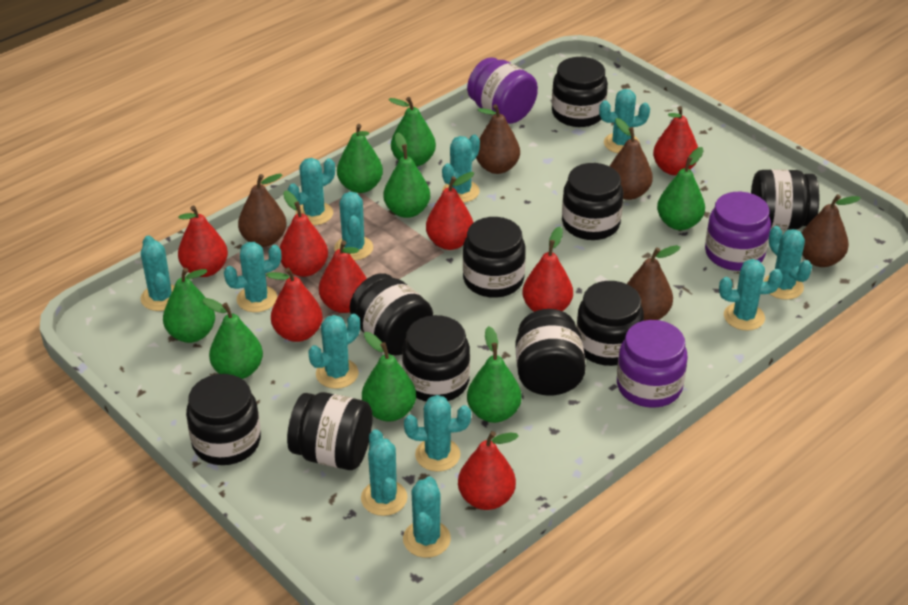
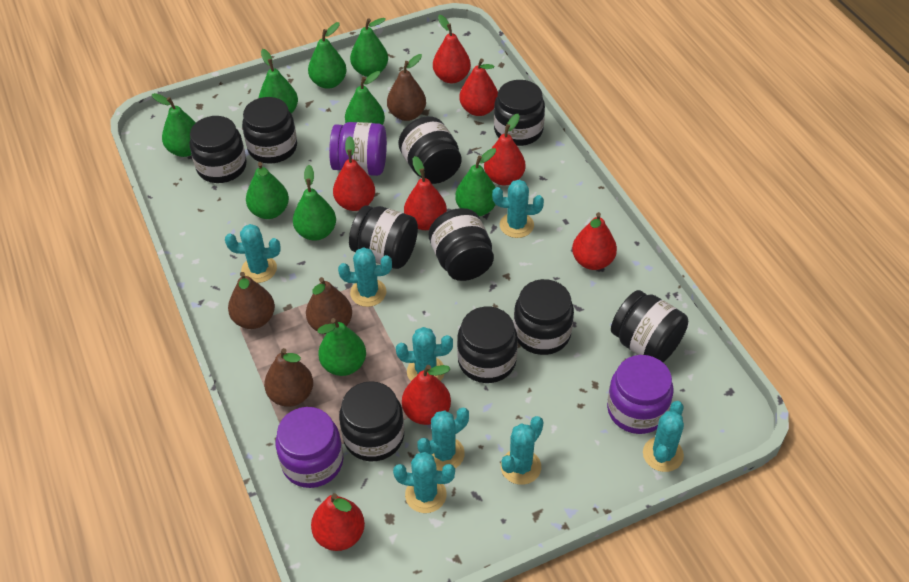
brown pear: [238,174,287,247] [476,104,520,174] [610,118,653,200] [627,245,680,321] [802,194,861,267] = 5 -> [228,272,275,329] [264,348,313,407] [306,277,352,334] [387,54,426,121] = 4
green pear: [163,268,215,343] [202,298,263,379] [337,124,383,193] [362,332,416,422] [383,132,430,218] [388,97,436,167] [467,326,522,423] [657,147,705,230] = 8 -> [152,93,196,157] [246,162,289,219] [259,49,298,114] [293,165,336,241] [308,22,347,89] [317,318,366,376] [345,71,385,125] [350,18,388,77] [455,148,496,216] = 9
turquoise cactus: [141,235,175,311] [224,242,281,312] [288,158,335,225] [308,313,360,389] [334,192,373,260] [361,429,407,516] [403,476,451,558] [404,395,471,472] [442,135,480,203] [599,89,650,153] [719,259,783,331] [764,226,812,300] = 12 -> [225,224,281,283] [338,247,392,307] [393,452,455,513] [396,327,453,381] [417,408,469,471] [492,180,544,238] [501,416,544,485] [643,401,684,472] = 8

